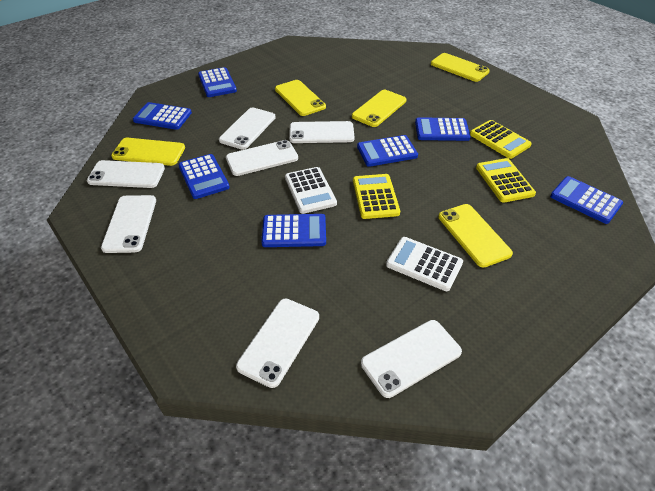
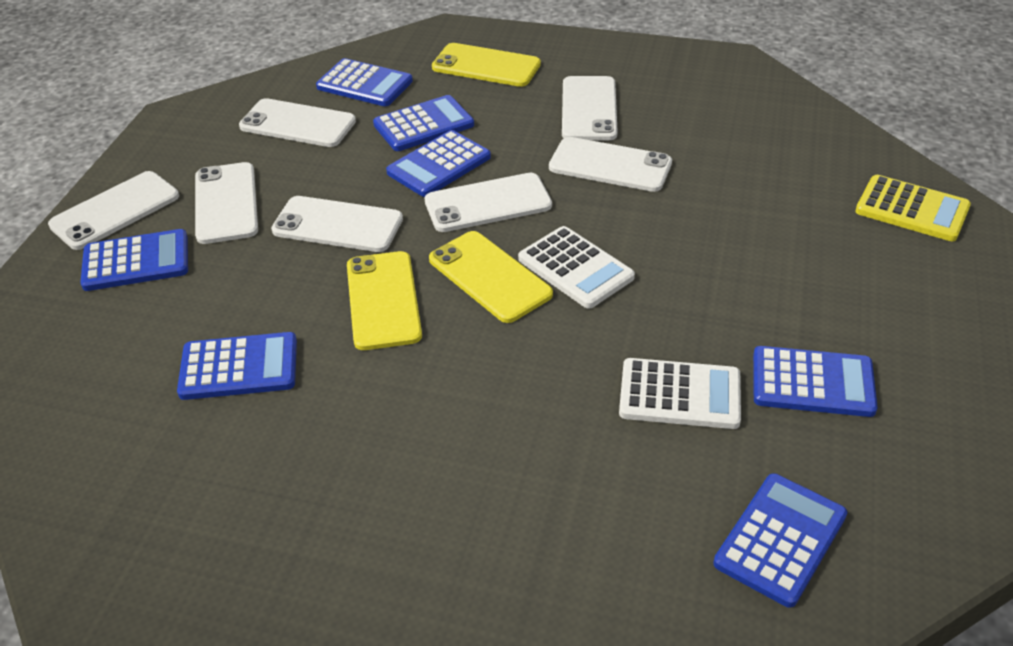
yellow calculator: [353,174,400,219] [470,120,532,159] [476,158,536,203] = 3 -> [855,175,971,241] = 1
yellow phone: [111,138,185,166] [275,80,326,116] [352,90,406,127] [431,53,490,82] [438,204,513,267] = 5 -> [347,251,422,350] [429,231,553,323] [432,43,541,87] = 3

